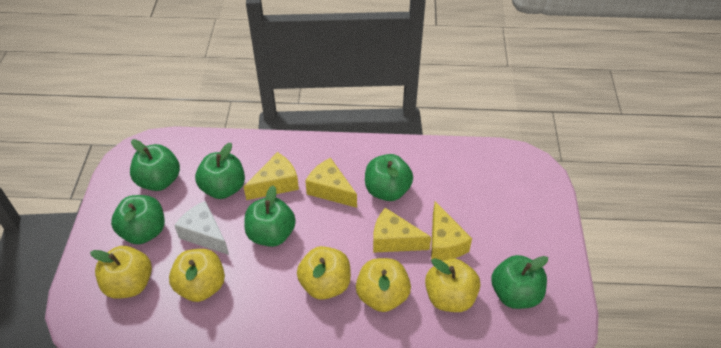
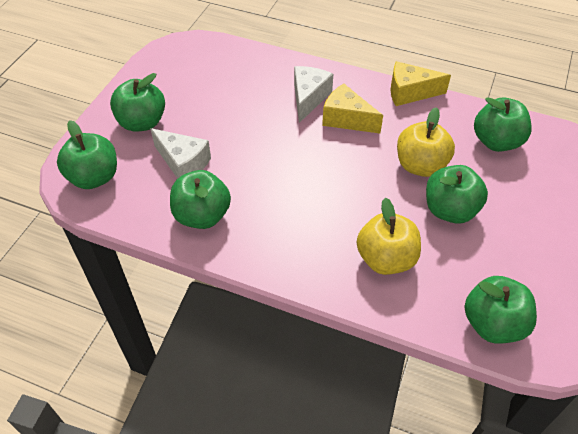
white cheese: [174,201,229,255] = 1 -> [150,128,211,179] [294,66,333,123] = 2
yellow apple: [90,246,152,299] [169,249,225,302] [297,246,351,300] [356,258,411,312] [425,258,480,312] = 5 -> [357,198,421,275] [397,107,455,177] = 2
yellow cheese: [243,152,299,200] [305,158,357,208] [373,208,431,253] [431,202,472,261] = 4 -> [322,84,383,133] [391,61,451,106] = 2

